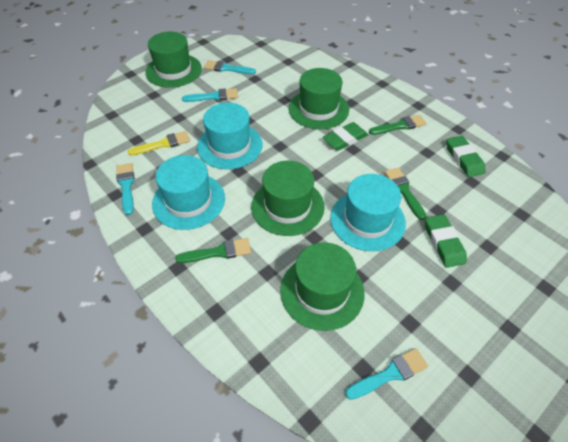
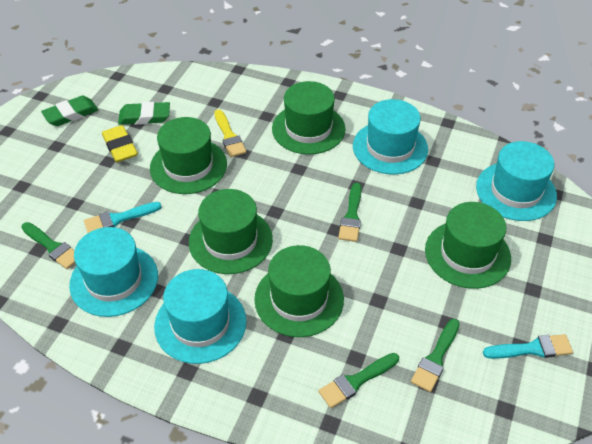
green brush: [175,238,251,263] [369,115,427,135] [385,168,426,220] = 3 -> [21,222,75,269] [318,353,399,408] [338,183,362,242] [411,319,460,392] = 4
green eraser: [323,122,368,151] [425,214,467,268] [446,135,486,177] = 3 -> [41,95,98,126] [118,102,170,125] = 2
green hat: [145,32,202,88] [251,161,324,236] [280,242,365,331] [288,68,349,129] = 4 -> [150,117,227,194] [189,189,273,274] [254,245,344,337] [272,81,345,155] [425,202,511,289] = 5
turquoise brush: [116,163,135,215] [182,88,238,102] [204,60,256,74] [345,348,428,400] = 4 -> [84,202,162,233] [483,334,573,359] = 2
turquoise hat: [152,155,225,230] [197,103,263,169] [330,174,406,251] = 3 -> [69,227,158,317] [154,269,247,364] [353,99,428,175] [476,141,557,221] = 4
yellow eraser: none = 0 -> [102,125,138,162] = 1

